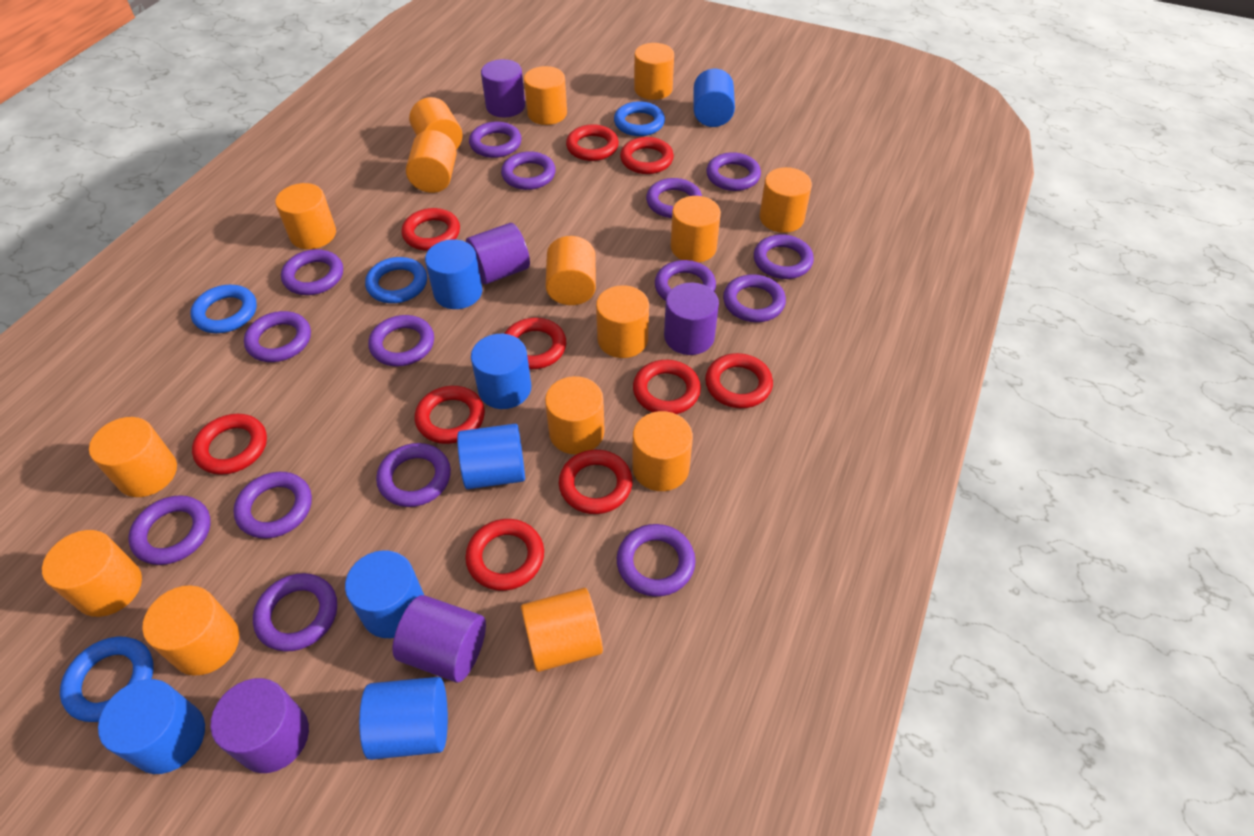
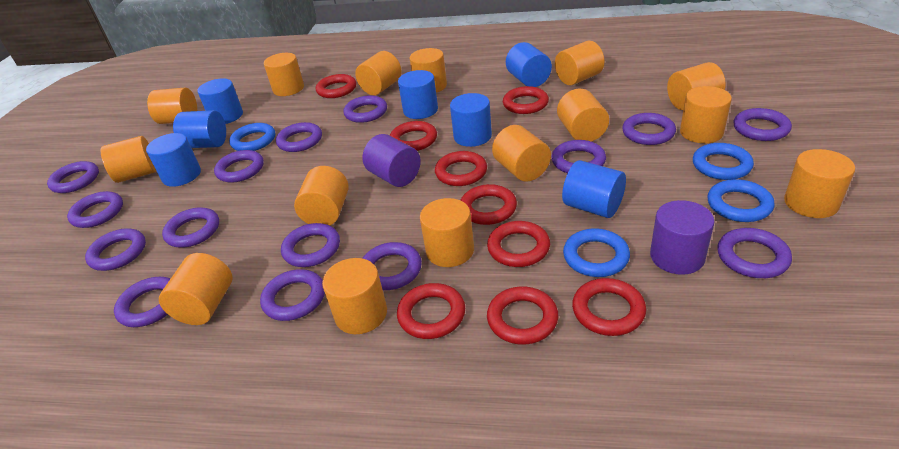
purple cylinder: [210,678,309,773] [393,595,486,683] [466,223,530,284] [481,59,525,117] [664,283,719,355] = 5 -> [362,134,421,187] [650,200,714,275] = 2
red ring: [192,414,267,475] [402,208,460,251] [415,386,485,444] [465,519,544,591] [504,318,566,369] [559,450,632,514] [566,124,619,161] [620,137,674,174] [633,360,701,414] [705,353,773,408] = 10 -> [316,74,356,98] [390,121,437,151] [397,283,465,339] [435,151,487,186] [461,184,517,225] [487,221,550,267] [487,287,558,345] [503,86,549,114] [572,278,646,336] = 9

